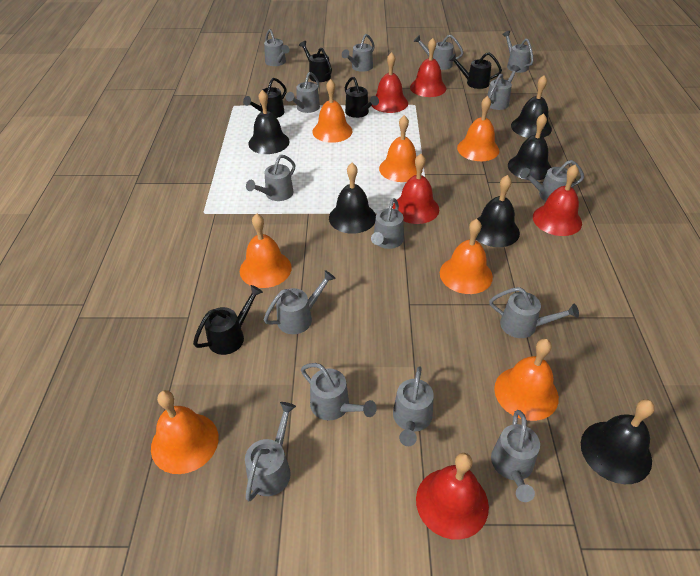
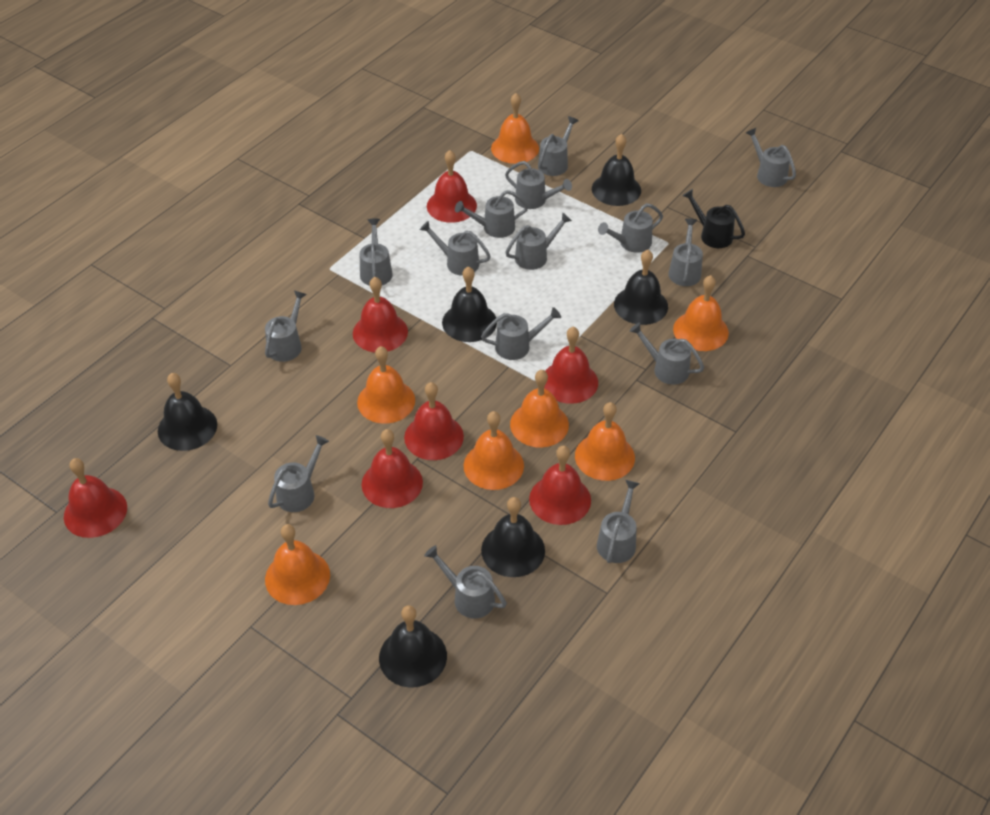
black watering can: [193,285,263,355] [243,78,287,118] [299,41,332,82] [345,77,379,118] [449,52,502,89] = 5 -> [683,189,745,248] = 1
red bell: [372,52,408,113] [392,154,439,224] [410,38,446,97] [416,453,489,540] [533,165,582,236] = 5 -> [64,458,127,538] [353,277,408,352] [361,429,423,508] [404,382,464,460] [427,150,477,223] [529,445,591,525] [544,327,598,404] = 7

